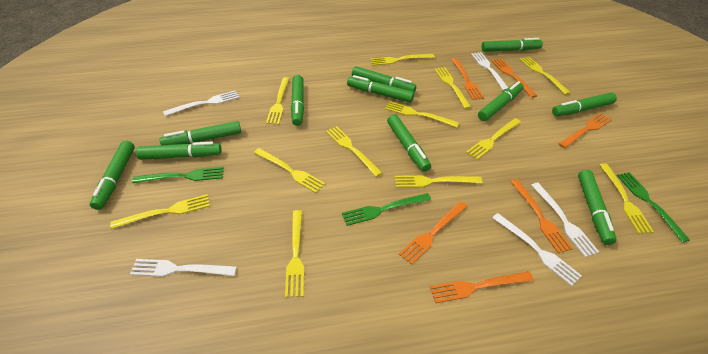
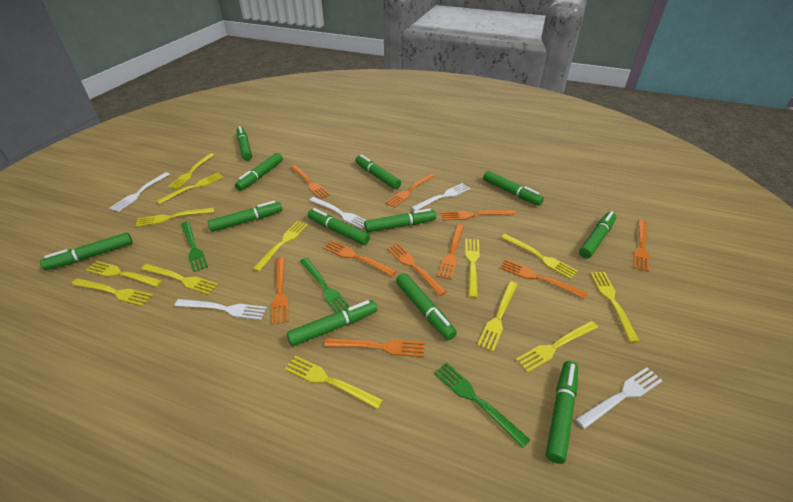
green marker: [90,141,135,210] [136,142,222,160] [160,121,241,145] [291,75,304,126] [347,75,414,103] [352,66,416,93] [387,114,431,172] [478,81,524,121] [481,38,543,52] [552,93,617,116] [578,170,617,245] = 11 -> [40,232,133,270] [208,201,282,232] [235,153,283,191] [237,126,252,161] [287,300,377,346] [308,208,370,245] [355,155,401,189] [364,208,436,232] [396,273,457,340] [483,171,544,206] [546,361,578,464] [579,211,616,258] = 12
orange fork: [399,201,468,265] [430,271,534,303] [451,58,484,100] [492,59,537,98] [510,179,573,253] [558,113,612,148] = 6 -> [272,257,288,324] [290,165,330,199] [324,240,397,276] [324,338,424,357] [385,173,435,207] [387,243,446,296] [438,224,464,280] [441,210,515,221] [500,259,588,299] [633,219,649,272] = 10
yellow fork: [110,194,210,229] [254,148,325,193] [266,77,289,125] [285,210,304,298] [326,126,382,177] [370,54,435,66] [385,101,459,127] [395,175,482,188] [434,67,471,109] [466,118,521,160] [520,57,571,95] [600,163,654,234] = 12 -> [71,278,153,306] [85,261,163,287] [136,207,215,227] [141,264,218,295] [156,173,224,205] [168,153,214,189] [253,221,308,272] [285,356,383,409] [465,239,480,298] [477,281,518,352] [501,234,578,279] [516,321,598,373] [590,272,640,343] = 13

